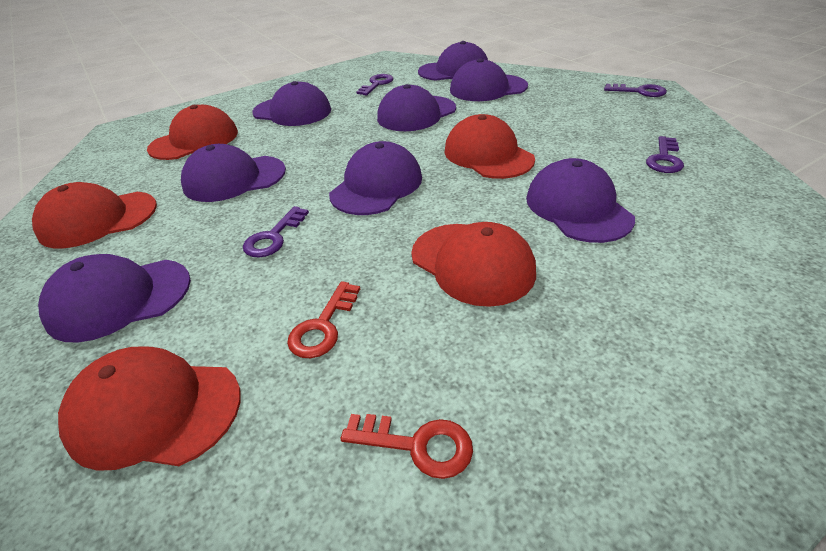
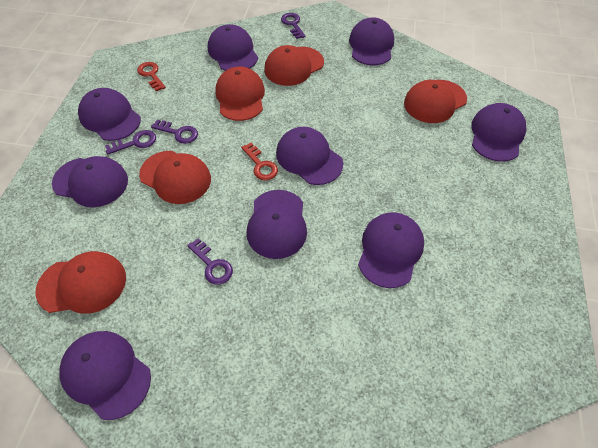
purple cap: [38,254,191,342] [181,144,286,202] [252,81,331,126] [329,141,422,215] [377,84,456,131] [418,41,488,81] [450,58,528,101] [526,158,635,243] = 8 -> [52,156,128,207] [60,331,151,420] [78,88,141,141] [208,24,258,71] [247,190,307,259] [276,127,343,185] [349,17,394,66] [358,212,424,288] [471,103,526,162] = 9

